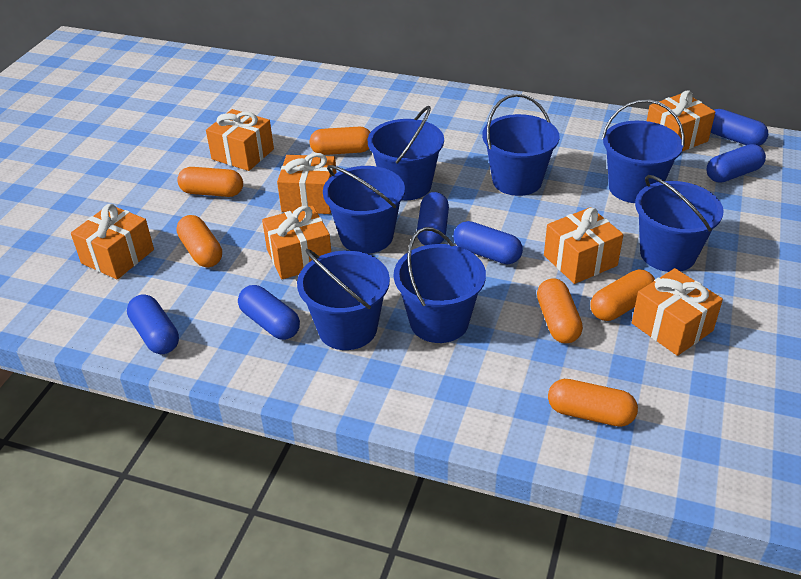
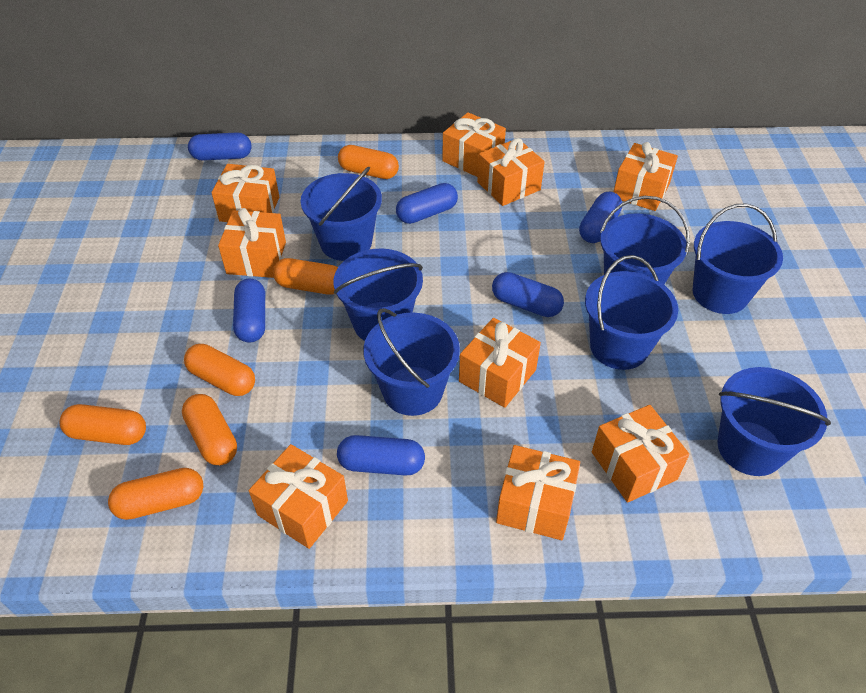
orange gift: [71,204,154,279] [206,109,274,171] [262,206,331,279] [277,153,337,214] [544,207,623,284] [632,268,723,356] [647,90,715,151] = 7 -> [211,164,279,222] [218,208,286,278] [249,444,348,549] [442,112,506,177] [459,318,541,408] [477,138,545,206] [496,445,580,540] [592,405,690,503] [614,142,678,211] = 9

